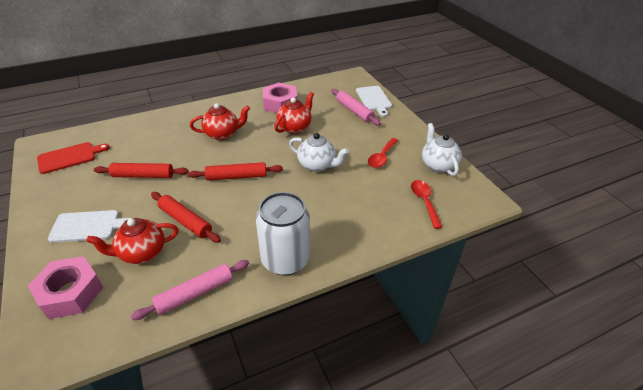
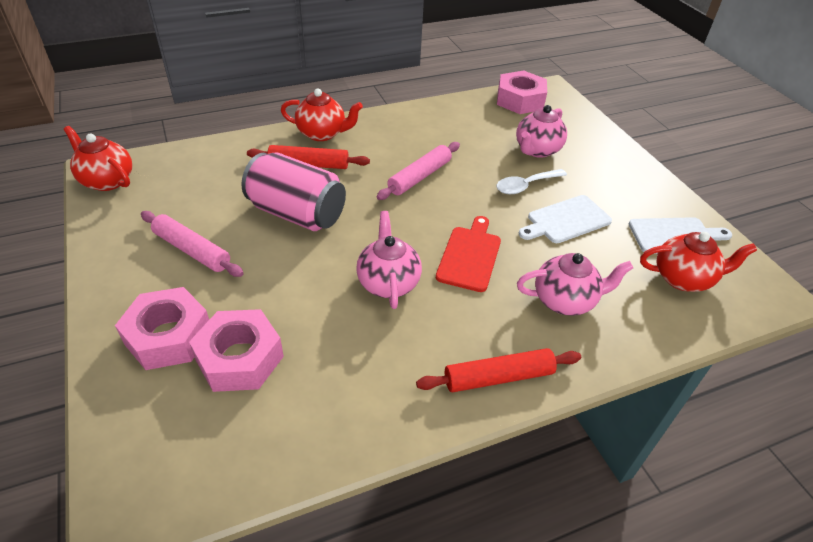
pink can: none = 0 -> [242,152,346,231] = 1
pink nut: [28,256,103,319] [262,83,297,113] = 2 -> [115,287,209,370] [189,309,284,392] [497,70,547,114] = 3
pink teapot: none = 0 -> [356,211,422,309] [516,105,567,158] [517,253,633,316] = 3
red rolling pin: [94,163,189,178] [151,192,221,243] [188,162,283,181] = 3 -> [247,145,370,169] [416,348,581,392] = 2
red spoon: [368,138,398,168] [411,180,442,229] = 2 -> none = 0
white can: [256,192,310,275] = 1 -> none = 0
white spoon: none = 0 -> [496,169,567,194] = 1
white teapot: [289,133,349,172] [422,123,462,176] = 2 -> none = 0

